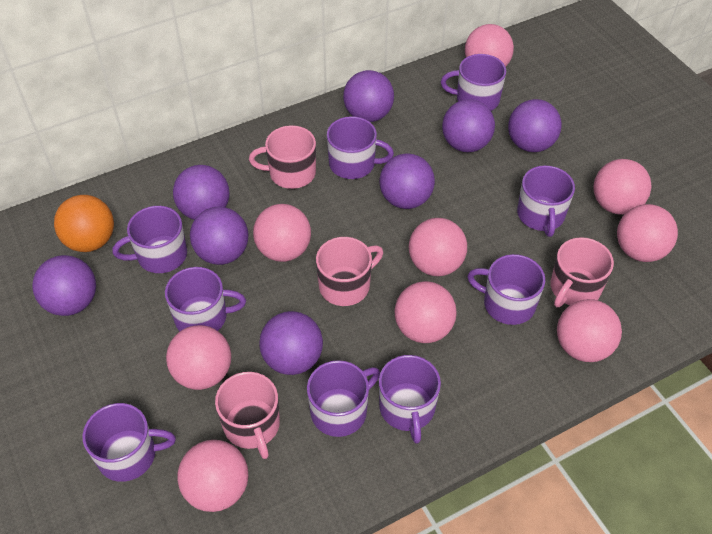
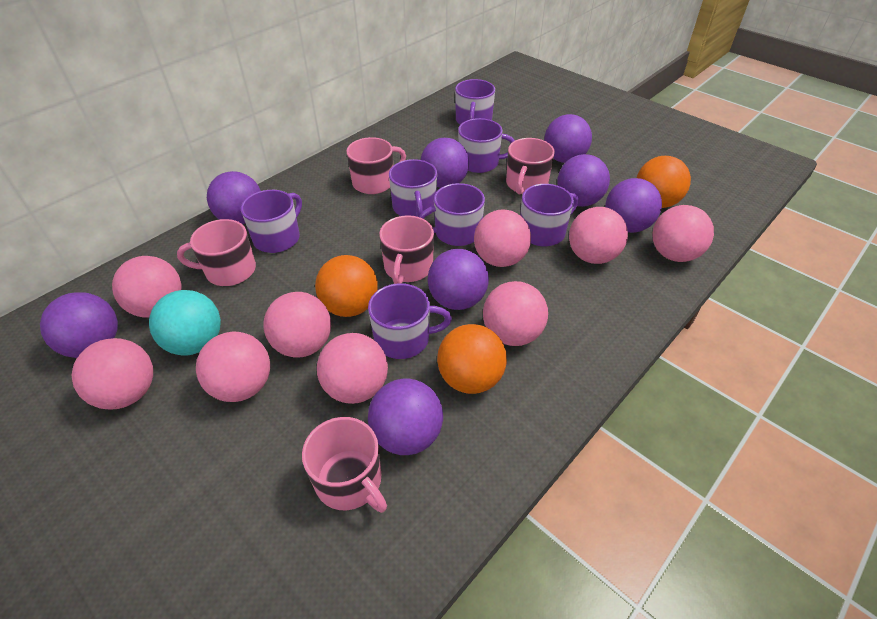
orange ball: [54,195,114,252] = 1 -> [315,255,378,317] [437,324,507,394] [637,156,691,208] = 3
pink mug: [215,372,280,459] [249,125,316,189] [316,237,383,306] [550,237,614,307] = 4 -> [177,219,256,286] [302,417,387,513] [346,137,406,194] [379,215,434,284] [506,138,555,194] = 5
purple mug: [82,403,176,482] [112,206,187,273] [165,267,246,331] [307,360,380,437] [327,116,394,179] [379,355,441,444] [441,54,506,111] [467,254,545,325] [517,165,575,237] = 9 -> [241,190,302,253] [368,283,452,359] [389,159,437,217] [418,183,485,246] [455,79,495,125] [458,118,515,173] [520,184,578,246] = 7
turquoise ball: none = 0 -> [149,290,221,355] = 1

